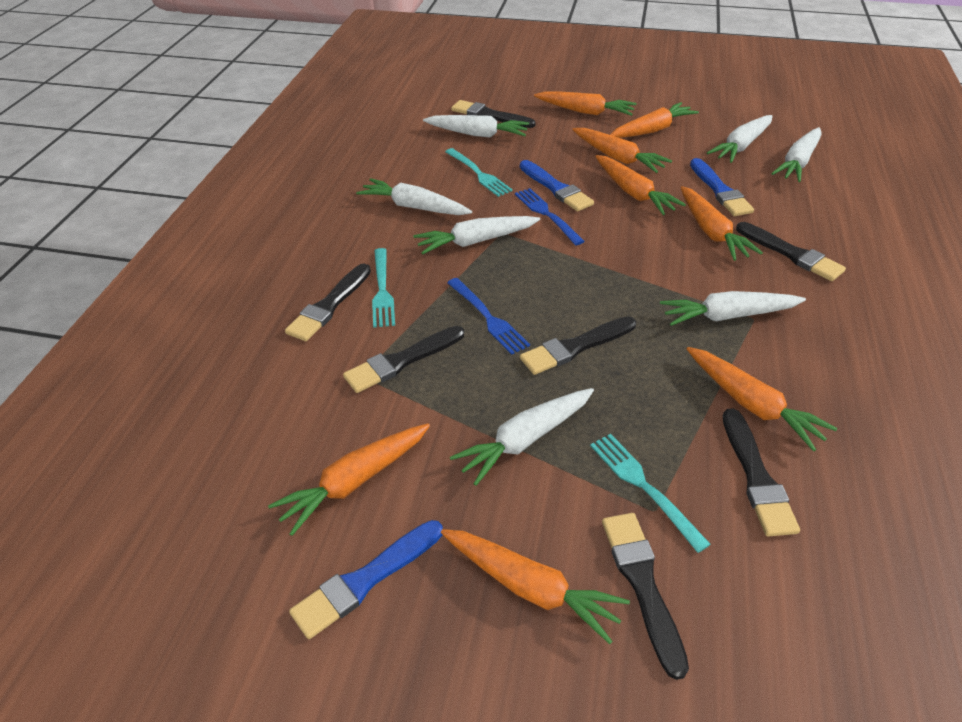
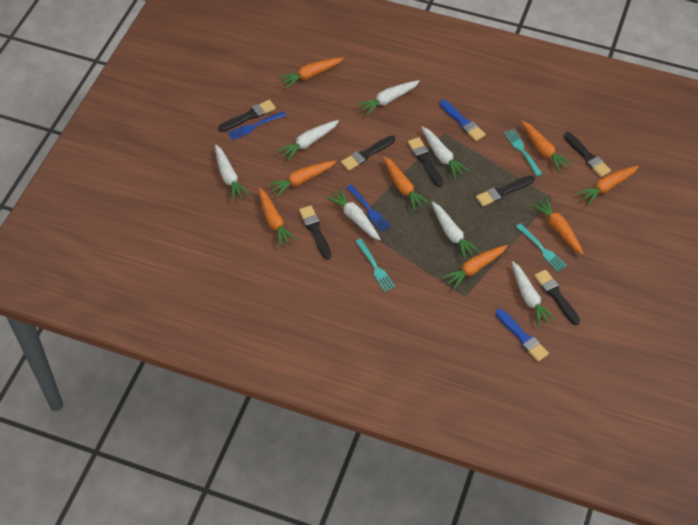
blue brush: [289,520,443,639] [520,160,594,211] [690,158,754,216] = 3 -> [439,100,486,141] [496,309,549,362] = 2

